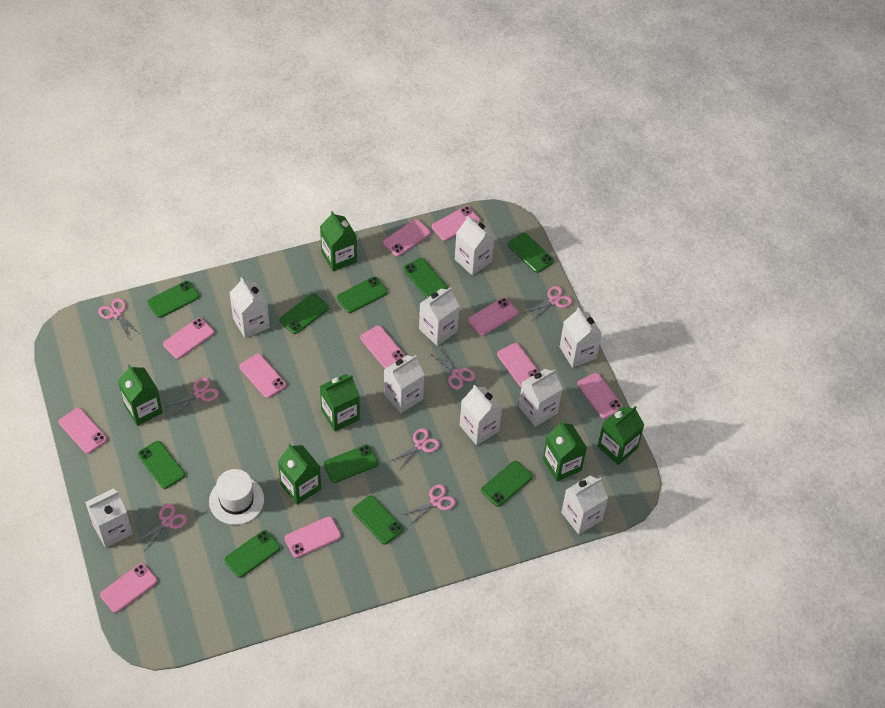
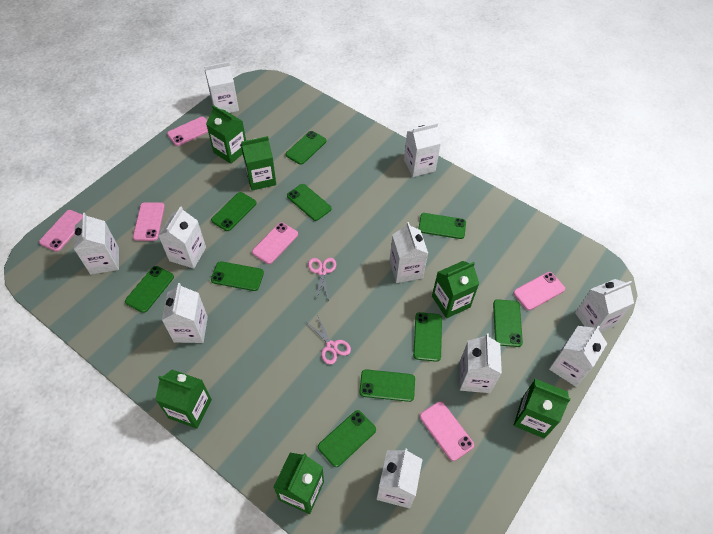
pink phone: [59,408,107,454] [100,563,158,613] [163,318,214,359] [239,354,286,398] [285,516,341,558] [360,325,406,369] [383,219,431,257] [432,206,480,241] [468,297,518,336] [497,343,539,387] [577,373,623,419] = 11 -> [39,210,83,252] [133,202,165,241] [167,117,208,146] [252,222,298,264] [420,401,474,461] [513,272,565,310] = 6
pink scissors: [98,298,139,339] [134,504,187,550] [166,378,219,416] [389,428,440,471] [402,484,456,526] [431,347,475,390] [524,286,572,321] = 7 -> [307,315,351,364] [308,258,336,301] = 2
white carton: [85,488,133,548] [230,277,270,338] [384,355,425,413] [419,287,459,346] [455,216,495,276] [460,384,503,445] [519,369,562,427] [560,307,602,368] [561,476,608,534] = 9 -> [74,213,119,274] [158,206,206,269] [162,283,208,343] [204,62,239,113] [377,449,423,508] [389,222,429,283] [404,123,441,177] [459,333,502,393] [549,325,607,387] [575,279,634,333] = 10
white hat: [209,469,264,525] = 1 -> none = 0

